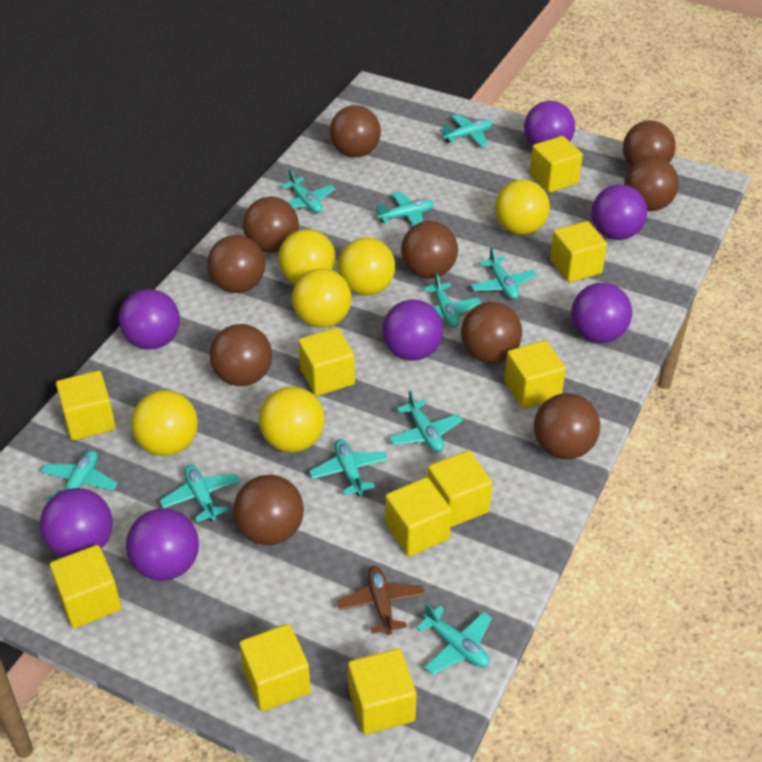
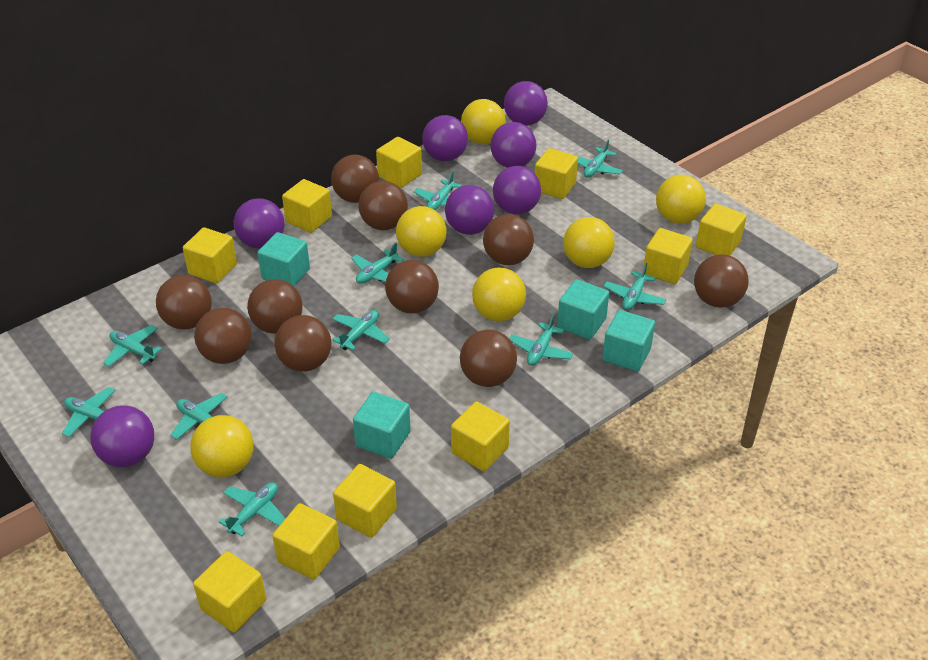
brown plane: [337,566,425,635] = 1 -> none = 0
turquoise cube: none = 0 -> [258,232,310,286] [353,392,411,459] [557,279,609,340] [602,310,655,371] = 4

